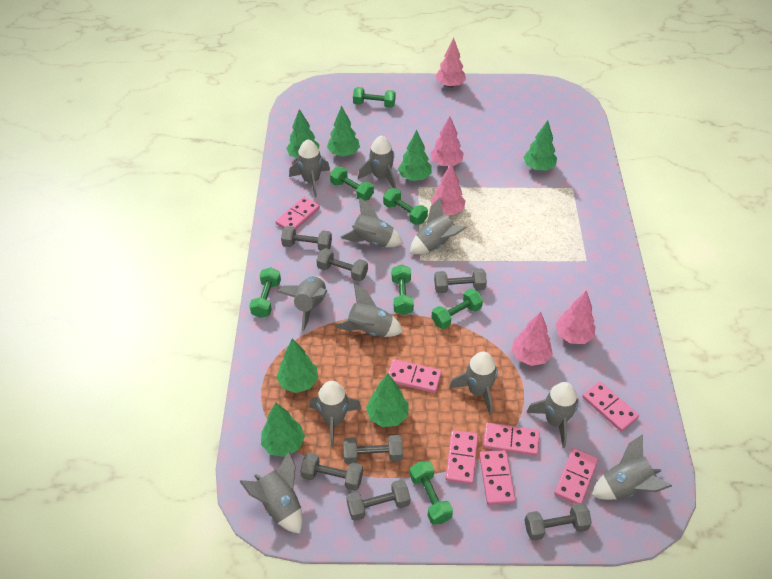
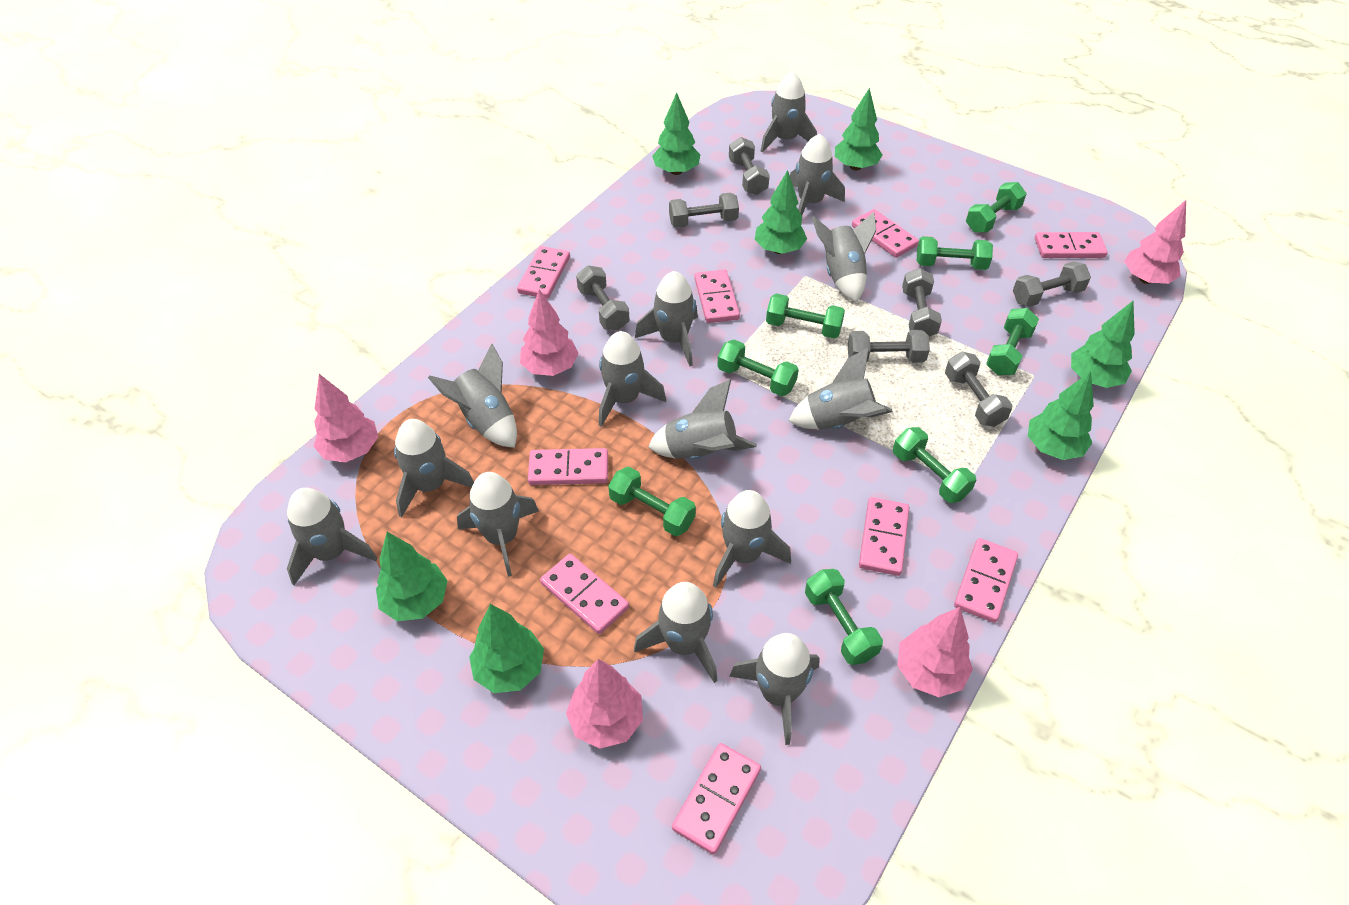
green dumbbell: [249,267,281,318] [330,166,374,201] [353,87,395,108] [383,188,428,225] [392,264,414,315] [410,461,453,525] [431,289,483,329] = 7 -> [608,467,696,536] [717,340,799,396] [766,293,845,339] [805,569,883,665] [893,427,976,503] [917,236,993,270] [966,182,1026,232] [986,308,1039,375] = 8
grey rocket: [239,451,303,534] [277,276,327,331] [289,139,330,197] [309,381,361,447] [335,284,403,337] [340,197,403,247] [358,136,396,188] [410,197,467,255] [449,352,498,415] [526,382,579,448] [592,434,672,500] = 11 -> [287,488,377,585] [394,419,474,517] [428,344,517,448] [457,472,539,577] [599,331,666,427] [634,582,717,683] [635,271,698,366] [648,379,757,460] [713,490,791,588] [729,633,820,745] [761,71,817,152] [789,348,893,430] [790,134,845,215] [812,212,876,303] = 14
pink domino: [276,197,320,229] [388,359,442,393] [445,430,478,484] [479,450,515,505] [483,423,540,456] [554,448,598,504] [582,381,639,432] = 7 -> [517,246,570,299] [528,448,608,485] [540,554,629,634] [672,743,761,854] [694,269,740,323] [852,209,919,258] [859,497,909,576] [954,538,1018,623] [1035,232,1108,258] = 9

